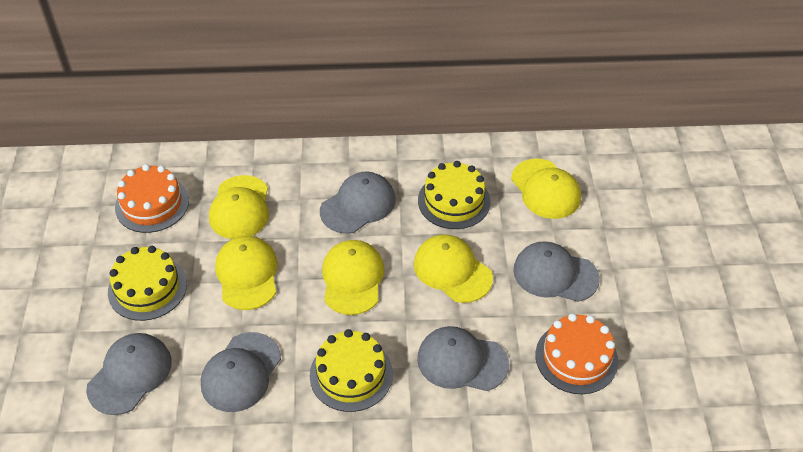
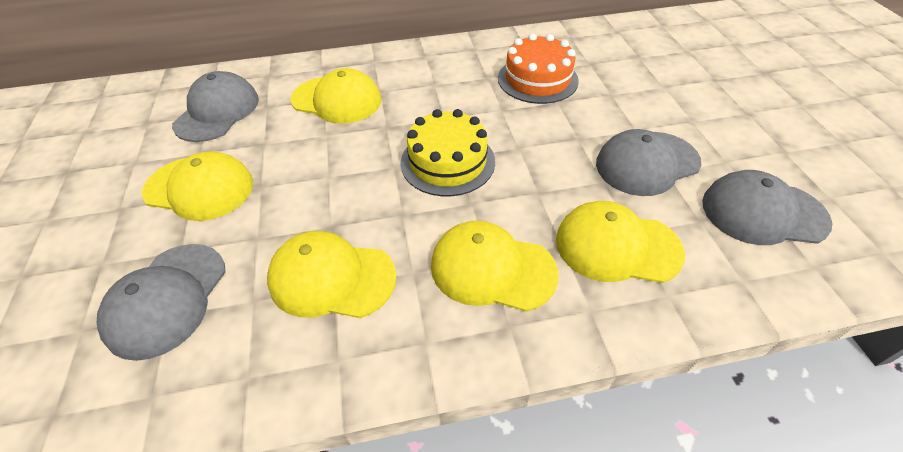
grey cap: [86,333,172,415] [201,332,281,412] [320,172,396,234] [417,326,509,391] [513,241,600,302] = 5 -> [97,244,226,361] [172,71,259,142] [596,129,701,196] [702,170,832,245] = 4
orange cake: [115,164,189,233] [535,313,618,394] = 2 -> [498,33,579,104] = 1
yellow cake: [108,246,187,321] [310,329,393,412] [418,161,491,229] = 3 -> [400,109,495,196] = 1

